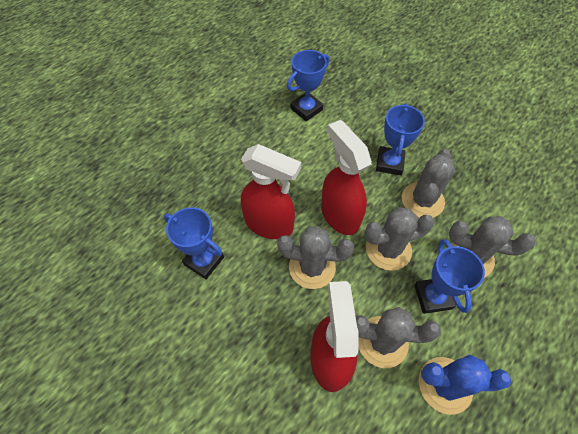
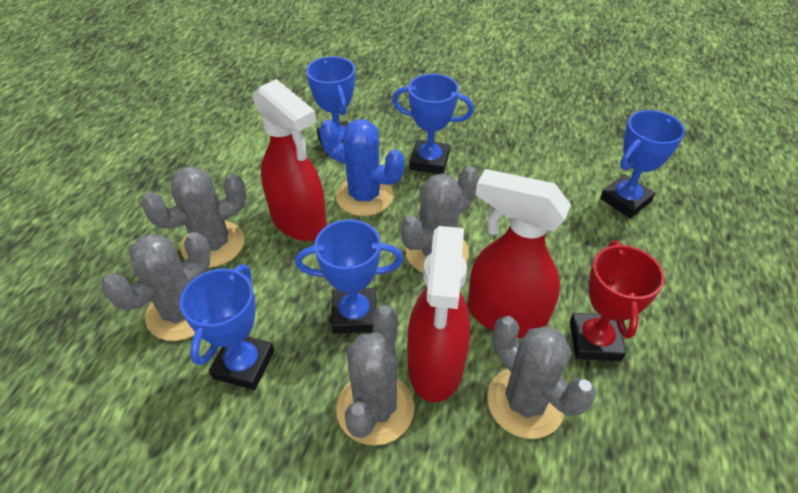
blue trophy: [164,207,224,279] [287,50,330,121] [376,103,425,175] [414,239,485,314] = 4 -> [180,265,274,390] [295,219,403,334] [306,56,355,156] [392,74,474,174] [600,110,685,218] = 5
red trophy: none = 0 -> [570,241,665,361] = 1

